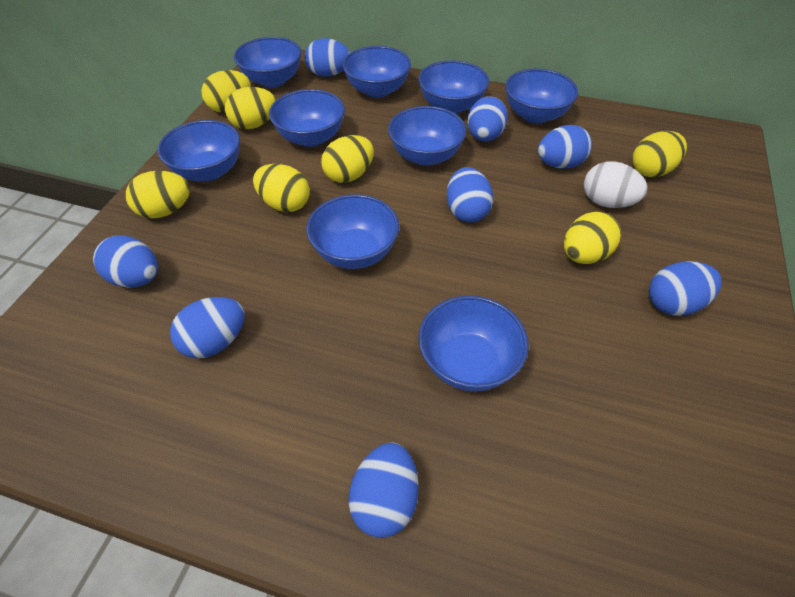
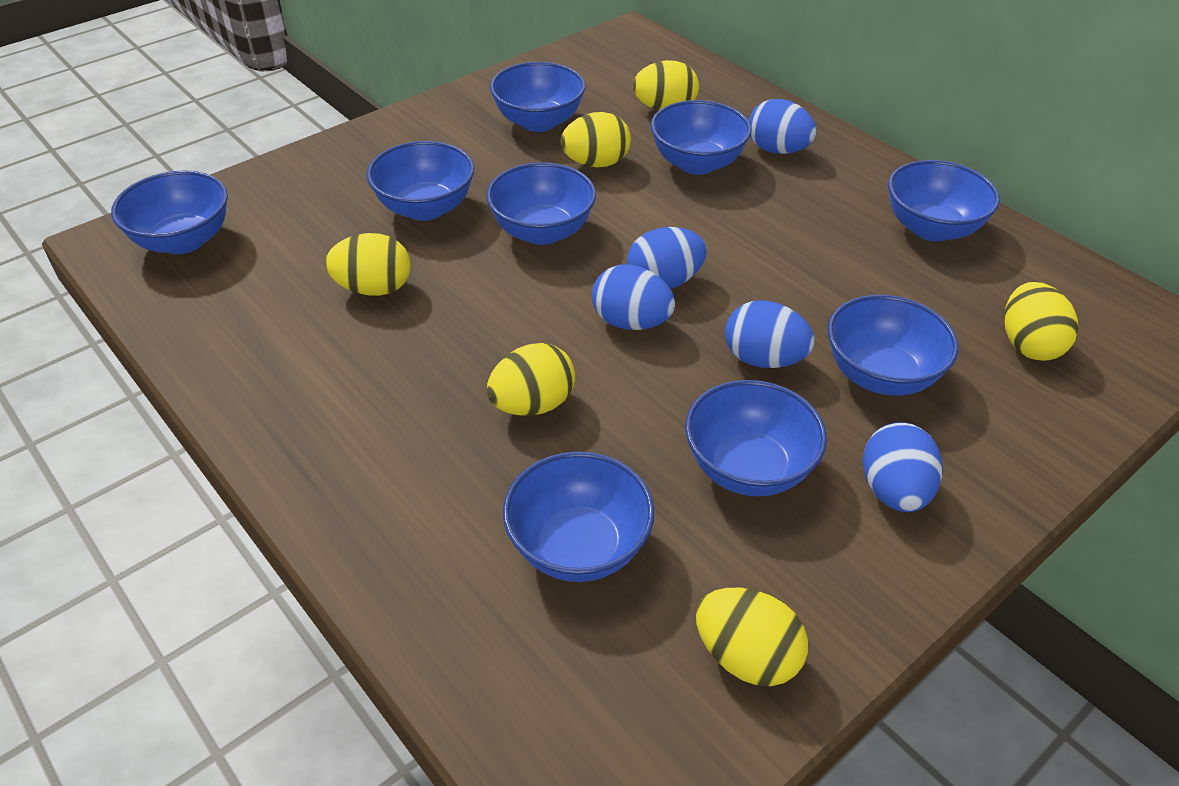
blue egg: [93,235,158,288] [170,297,244,359] [305,38,351,77] [348,442,418,538] [447,167,493,222] [467,96,508,141] [538,125,592,169] [649,261,722,316] = 8 -> [592,264,675,330] [627,227,707,289] [725,300,815,368] [749,99,816,154] [862,422,942,512] = 5
white egg: [584,161,648,208] = 1 -> none = 0
yellow egg: [126,171,190,219] [201,70,251,113] [225,87,276,129] [253,164,310,212] [321,135,374,183] [564,212,621,264] [633,131,687,177] = 7 -> [325,233,411,296] [487,343,575,415] [560,112,631,167] [633,60,699,111] [696,588,808,686] [1004,282,1079,361] = 6

